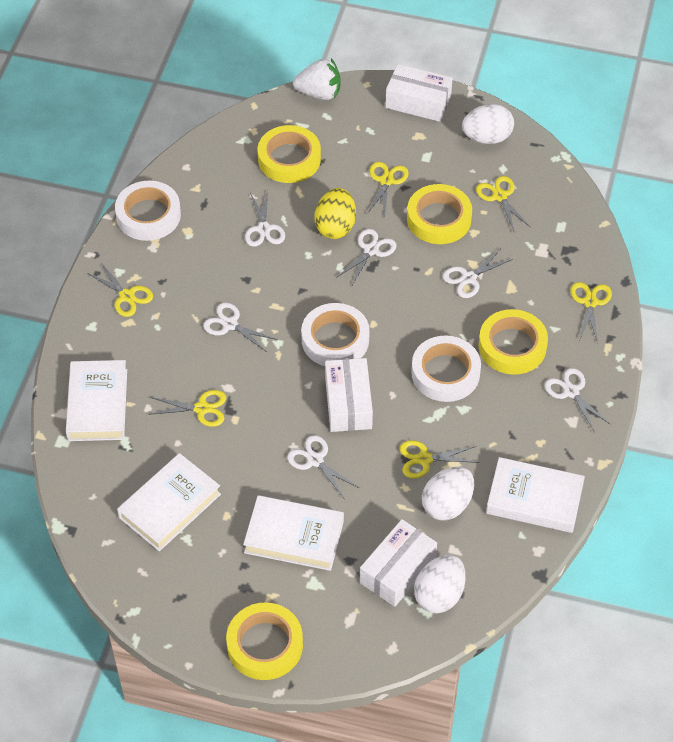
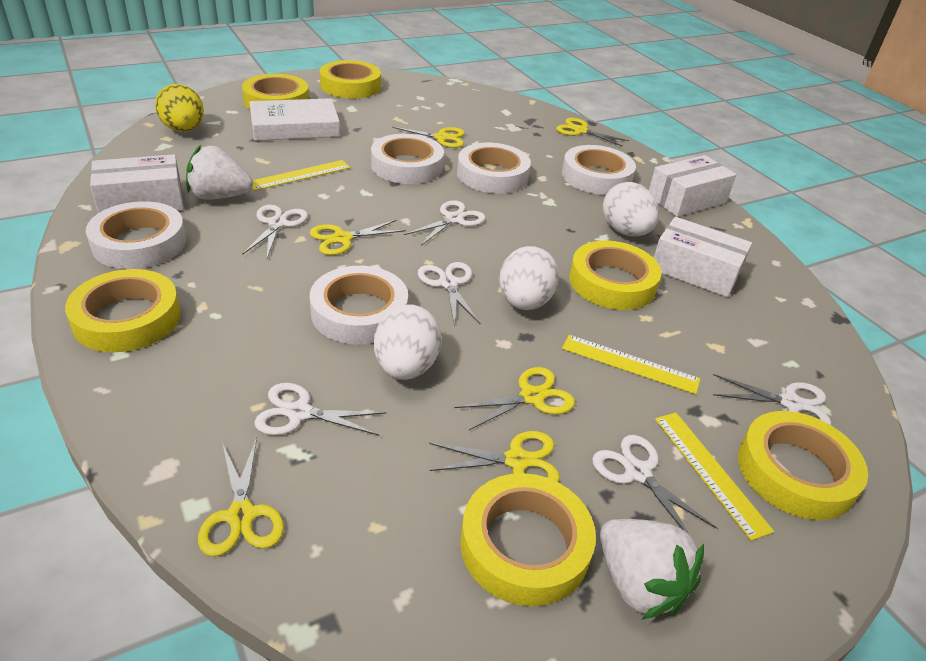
white book: [66,360,127,441] [117,453,221,551] [243,495,344,571] [486,457,585,533] = 4 -> [249,98,340,141] = 1
white strawberry: [293,58,341,100] = 1 -> [186,145,253,200] [600,519,704,620] = 2
white tape: [115,181,181,241] [301,303,370,366] [411,336,481,402] = 3 -> [86,201,186,269] [310,266,408,345] [371,134,444,184] [457,143,531,194] [562,145,636,195] = 5
yellow ruler: none = 0 -> [252,160,350,191] [562,335,700,394] [655,413,774,541] = 3
yellow tape: [226,602,303,680] [258,125,321,183] [407,184,472,244] [478,309,548,375] = 4 -> [65,269,181,352] [242,74,309,109] [320,60,381,98] [460,473,596,606] [569,241,661,310] [738,411,868,520] = 6

